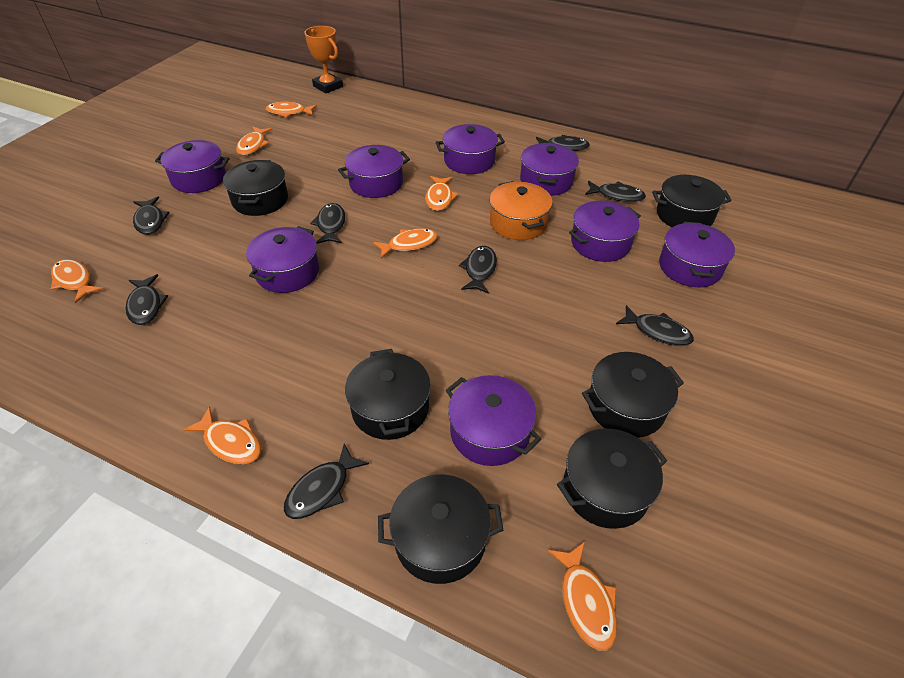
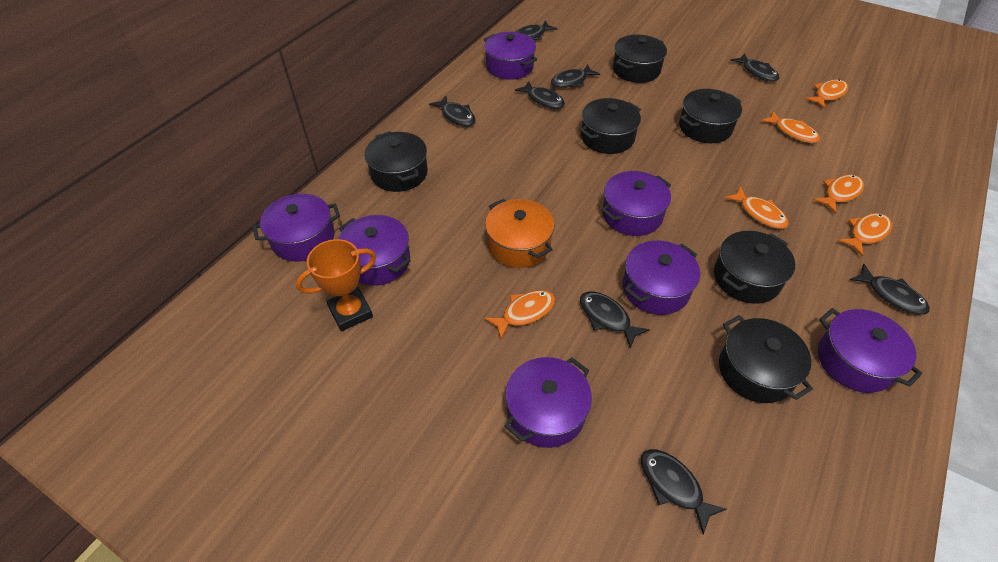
orange fish: [51,259,103,303] [183,406,261,464] [236,126,272,155] [266,102,317,118] [373,228,438,259] [426,176,459,211] [548,542,617,651] = 7 -> [484,290,555,339] [724,186,789,229] [761,111,820,143] [805,79,848,109] [813,174,864,214] [838,213,892,256] = 6
purple pot: [155,140,230,193] [246,226,319,293] [338,145,410,198] [435,124,505,174] [446,375,541,466] [520,143,579,196] [569,201,641,262] [659,222,735,287] = 8 -> [252,194,340,262] [338,215,411,286] [484,32,537,80] [504,357,592,448] [601,171,671,236] [623,241,700,315] [818,308,923,393] = 7

